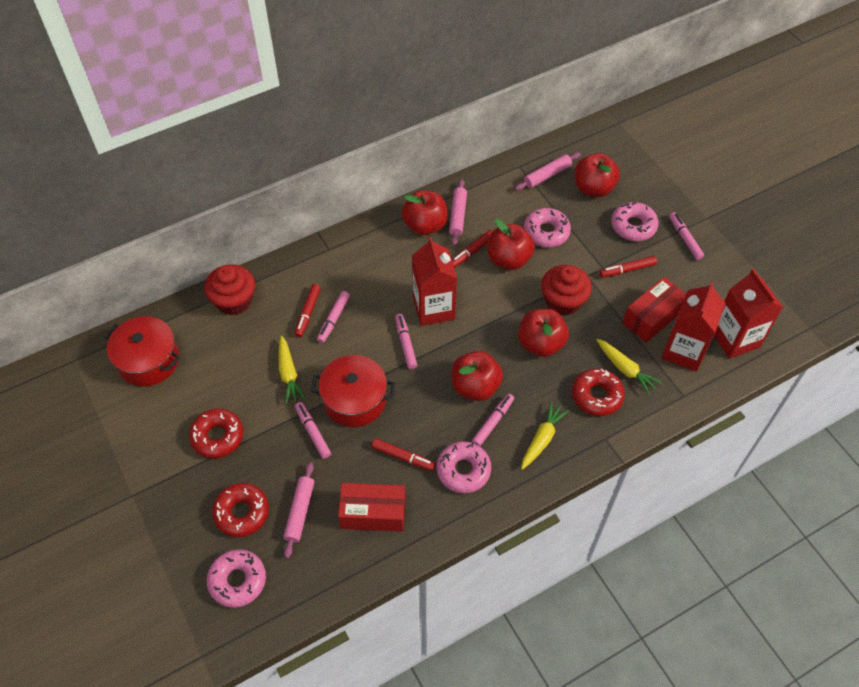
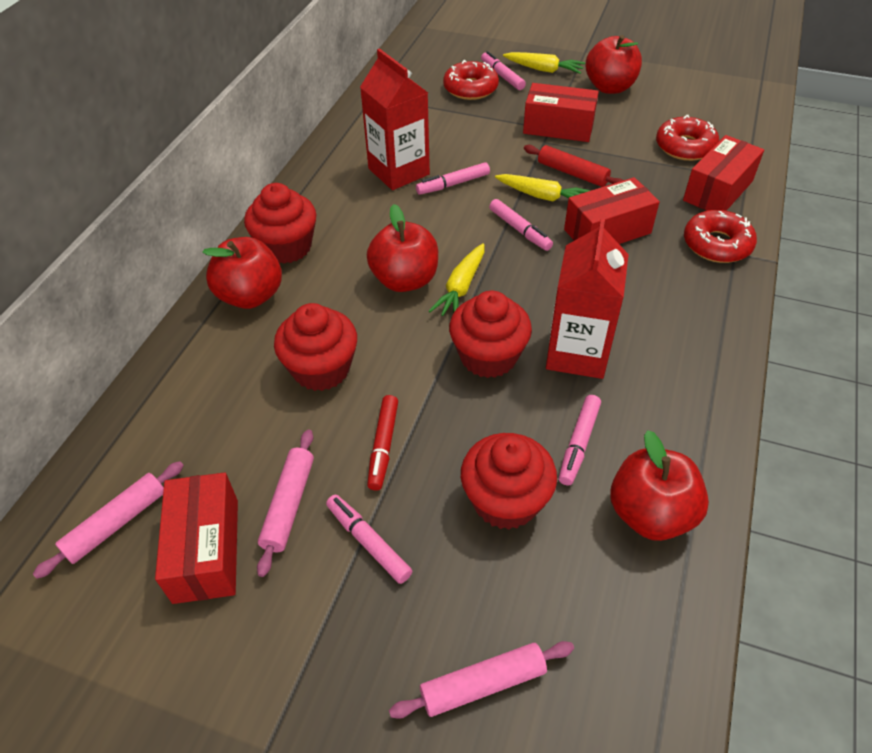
pink donut: [207,549,266,608] [437,441,491,493] [524,208,571,247] [611,202,659,241] = 4 -> none = 0
red apple: [402,190,448,235] [452,351,503,401] [488,219,535,270] [519,309,569,357] [575,153,620,197] = 5 -> [202,237,282,309] [367,204,438,292] [585,35,642,94] [610,430,709,541] = 4
red box: [338,483,406,532] [623,277,686,343] = 2 -> [155,472,238,604] [523,83,599,142] [564,177,660,244] [683,135,764,211] = 4
red carton: [412,237,457,326] [661,282,726,372] [714,269,783,359] = 3 -> [360,48,430,190] [546,217,629,379] = 2
red cupcake: [204,264,255,316] [541,265,592,316] = 2 -> [244,183,316,264] [274,303,357,391] [449,290,532,378] [461,433,557,530] = 4
red marker: [294,284,321,338] [372,439,436,471] [452,230,493,268] [600,256,657,278] = 4 -> [367,395,398,491] = 1
red pot: [104,316,180,386] [311,355,395,427] = 2 -> none = 0
red rolling pin: none = 0 -> [524,145,623,187] = 1

